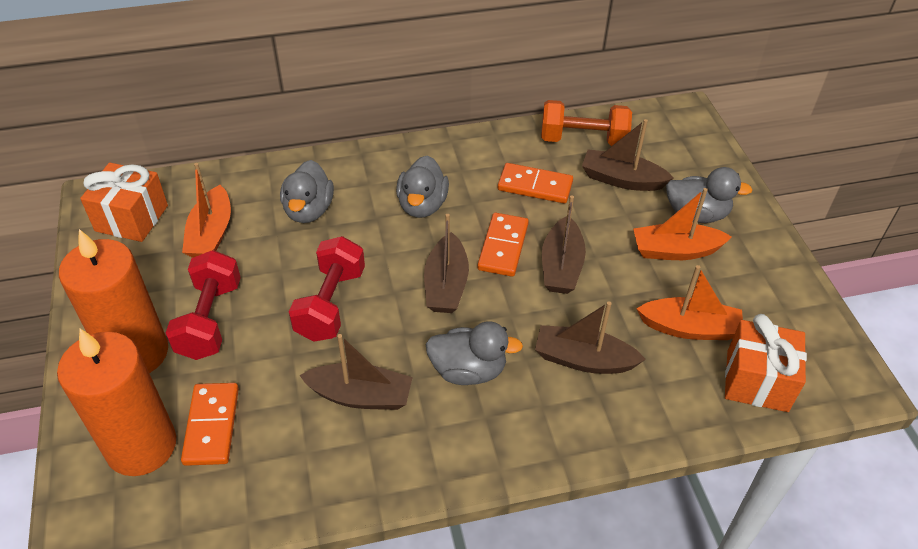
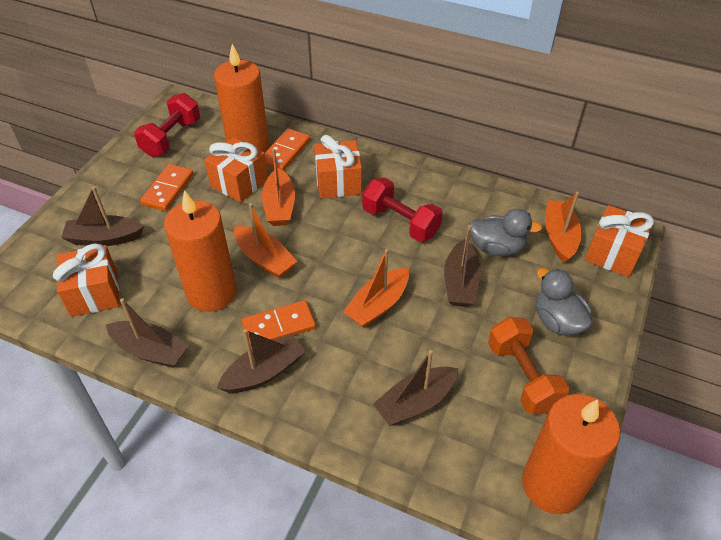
grey duck: [280,160,334,223] [396,155,449,218] [426,321,523,385] [666,167,752,223] = 4 -> [469,209,542,256] [536,268,592,336] = 2
orange boat: [182,163,231,258] [633,188,732,260] [636,265,743,340] = 3 -> [234,203,297,278] [262,148,295,226] [343,249,409,328] [545,192,582,263] = 4
orange candle: [57,329,176,476] [59,229,168,373] = 2 -> [164,190,237,312] [214,44,269,153] [522,394,620,514] = 3
orange gift: [80,162,168,242] [725,314,807,412] = 2 -> [53,243,120,317] [204,137,268,203] [314,135,362,198] [585,205,654,277] = 4

